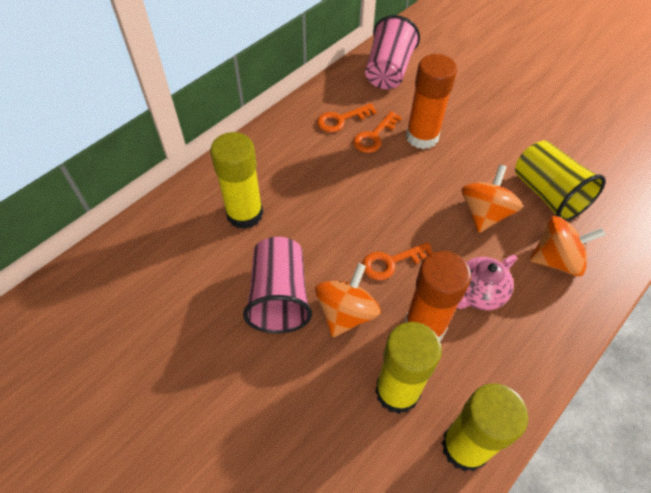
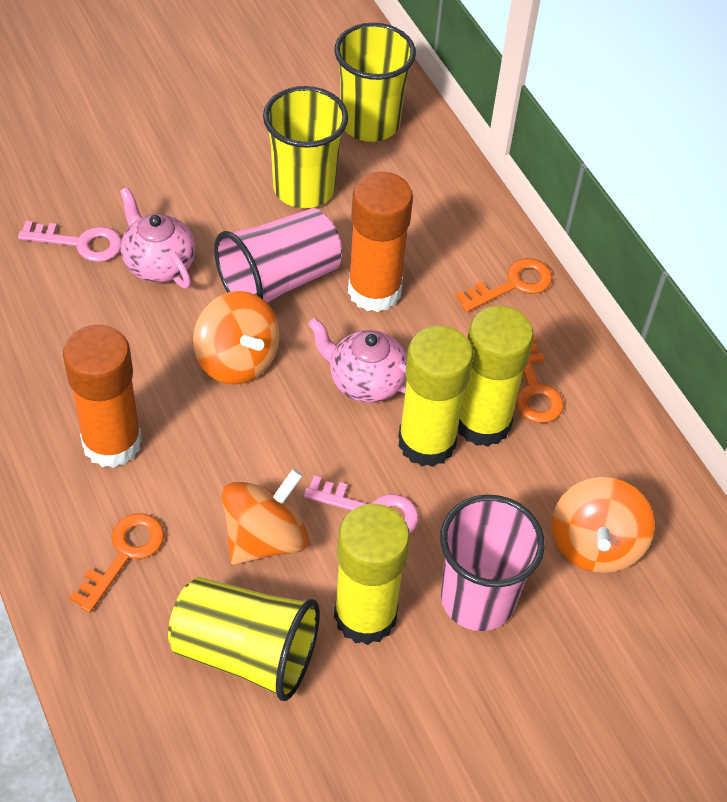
pink key: none = 0 -> [18,221,122,262] [304,476,419,533] = 2
pink teapot: [456,255,517,310] = 1 -> [120,187,195,289] [308,318,407,403] = 2
yellow cup: [515,140,606,221] = 1 -> [168,577,320,701] [263,86,348,208] [335,23,416,142] = 3

